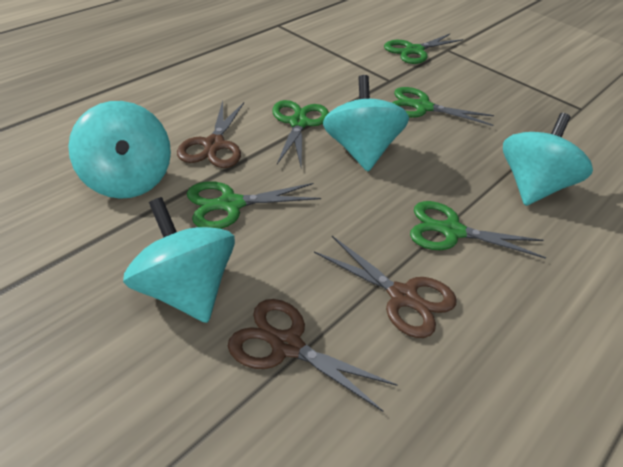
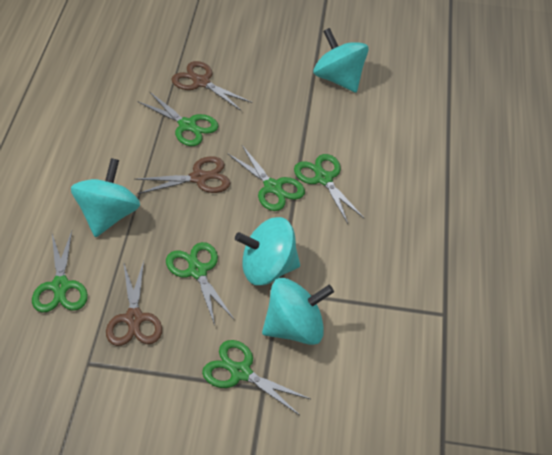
green scissors: [187,181,321,229] [272,100,329,166] [384,34,463,64] [392,87,494,126] [410,201,546,259] = 5 -> [32,231,88,312] [137,91,219,146] [166,242,235,325] [202,340,310,416] [227,145,305,211] [294,154,364,224] = 6

